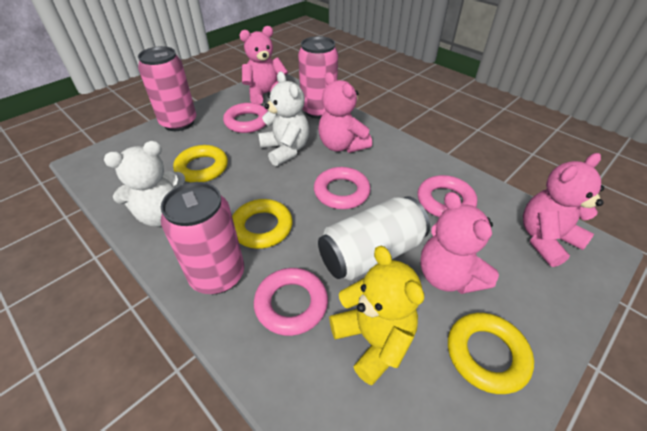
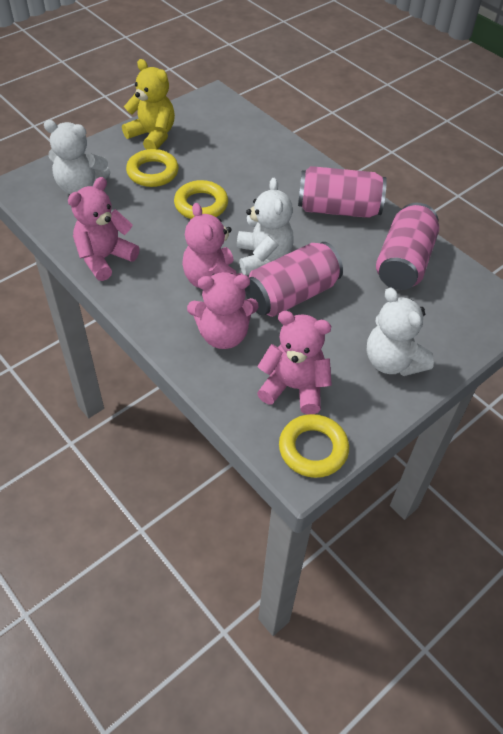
pink ring: [223,103,268,133] [254,268,328,336] [314,167,371,209] [418,175,477,217] = 4 -> none = 0
white can: [318,196,430,280] = 1 -> none = 0
white teddy bear: [104,141,185,227] [258,71,309,166] = 2 -> [44,120,110,194] [237,178,294,275] [367,287,434,376] = 3

